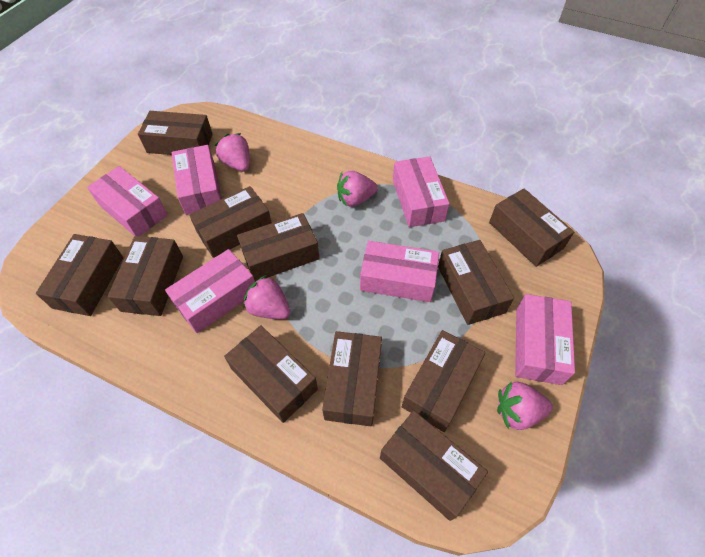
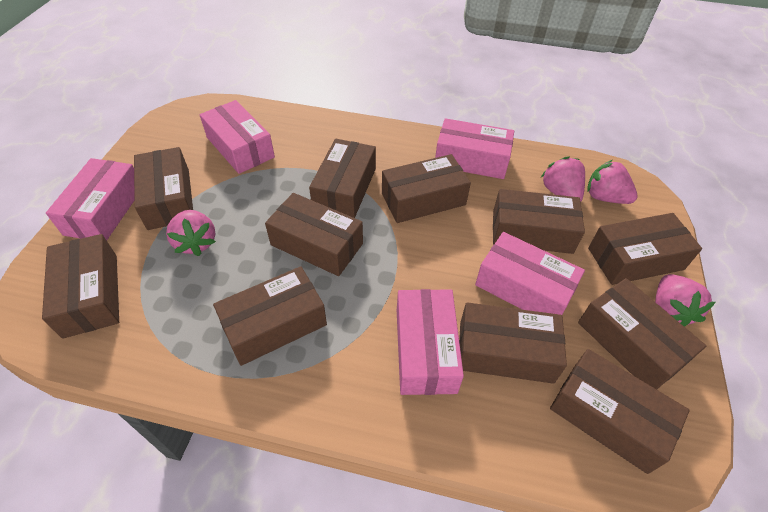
pink box: [87,166,168,236] [165,249,255,333] [171,145,222,215] [360,241,439,302] [393,156,450,227] [515,294,575,385] = 6 -> [46,158,135,241] [200,100,275,174] [397,289,464,395] [435,118,514,179] [475,232,585,315] = 5

